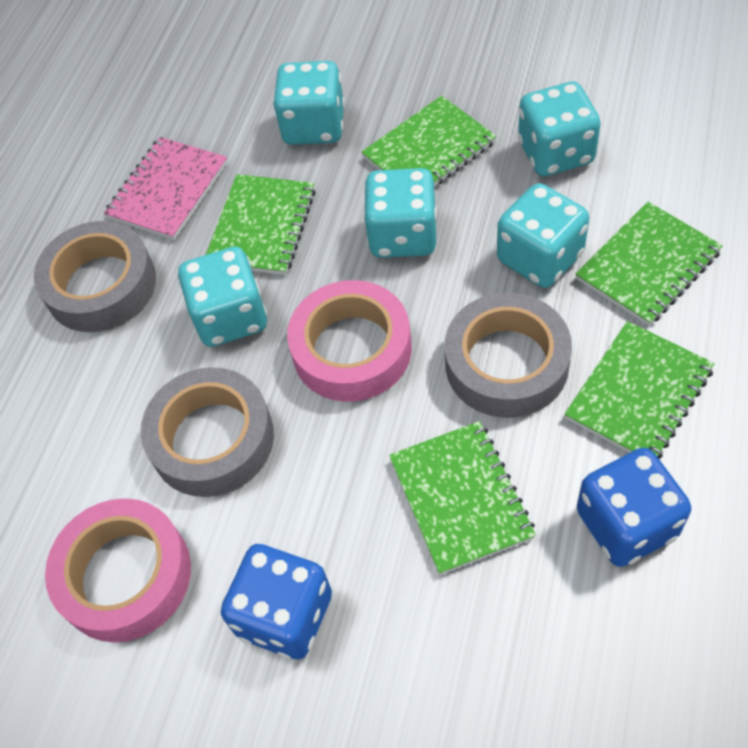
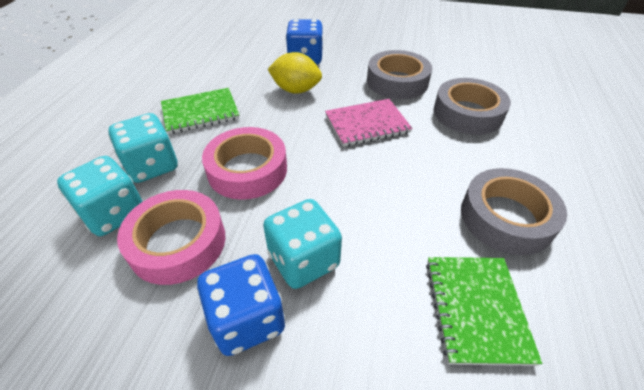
green notebook: [206,174,316,275] [361,96,497,186] [389,421,536,575] [564,321,715,459] [575,202,723,326] = 5 -> [161,88,240,134] [426,257,542,366] = 2
turquoise dice: [178,247,267,347] [273,61,345,145] [364,168,437,258] [497,183,589,288] [518,81,600,176] = 5 -> [57,156,143,236] [108,113,178,183] [263,199,342,289] = 3
yellow lemon: none = 0 -> [268,52,322,94] = 1

